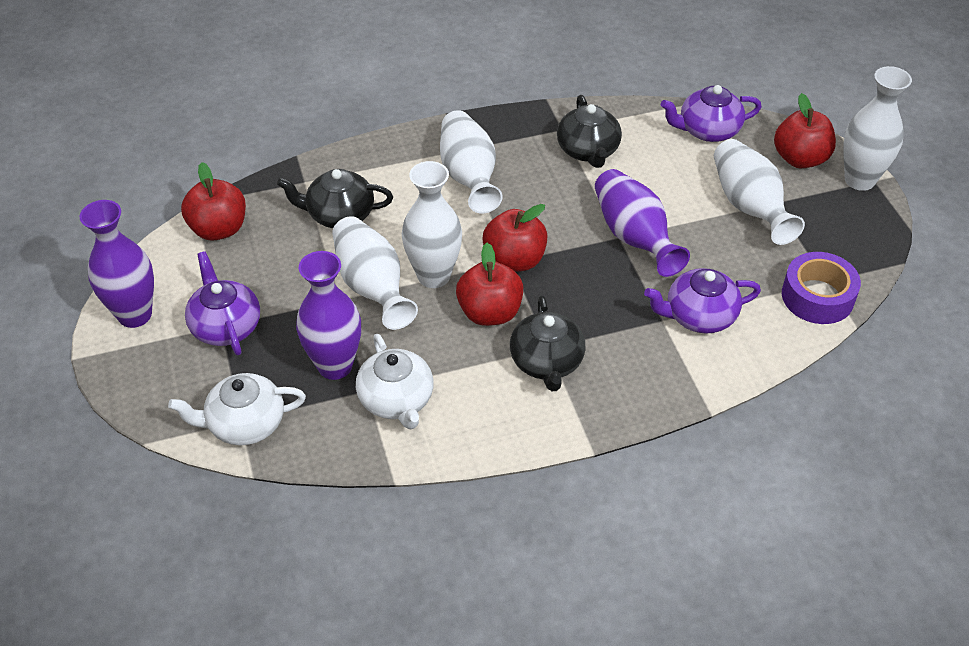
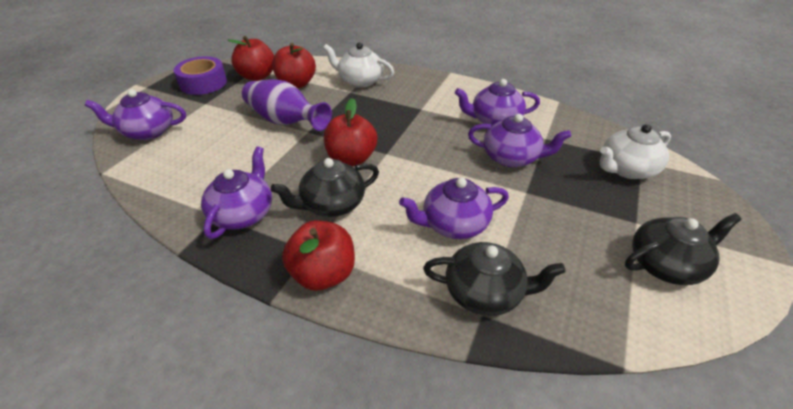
purple teapot: [185,251,260,355] [644,268,761,333] [661,85,762,142] = 3 -> [85,89,186,140] [201,146,272,239] [399,178,509,239] [455,79,540,126] [468,114,571,167] = 5
purple vase: [80,200,154,328] [296,251,361,380] [595,169,690,277] = 3 -> [242,79,332,131] = 1
white vase: [332,216,418,330] [402,161,462,288] [440,110,503,213] [714,139,805,245] [843,66,912,191] = 5 -> none = 0

